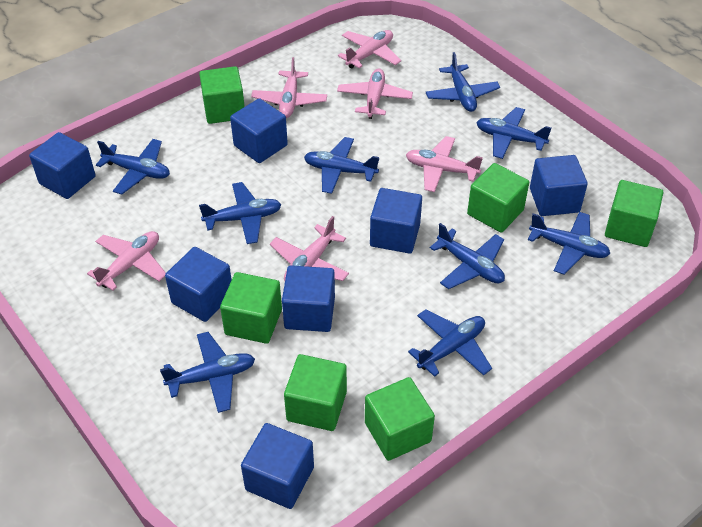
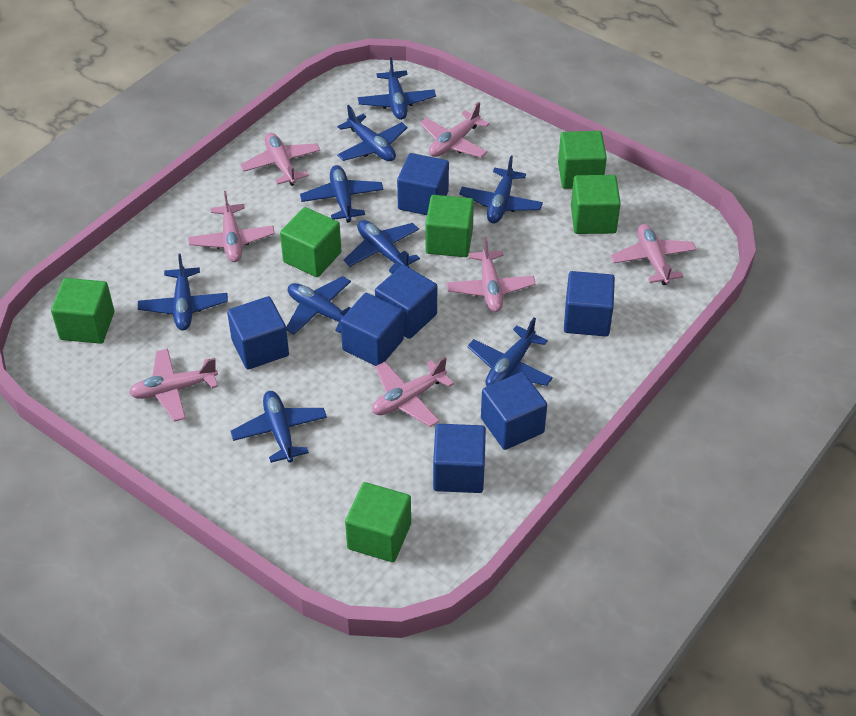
pink plane: [87,231,166,291] [251,57,327,118] [270,216,349,281] [337,69,413,119] [338,30,401,69] [406,136,483,192] = 6 -> [129,349,218,421] [188,191,275,262] [240,133,320,186] [372,357,454,427] [420,102,489,158] [447,237,536,312] [610,224,696,285] = 7

